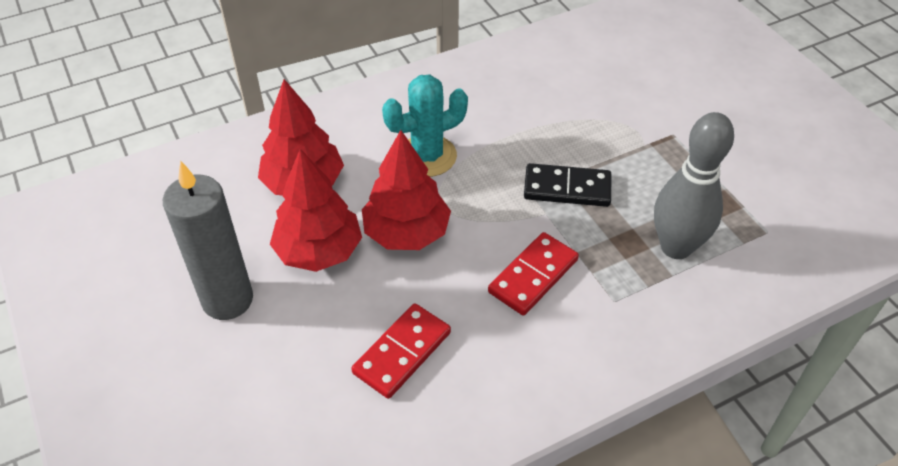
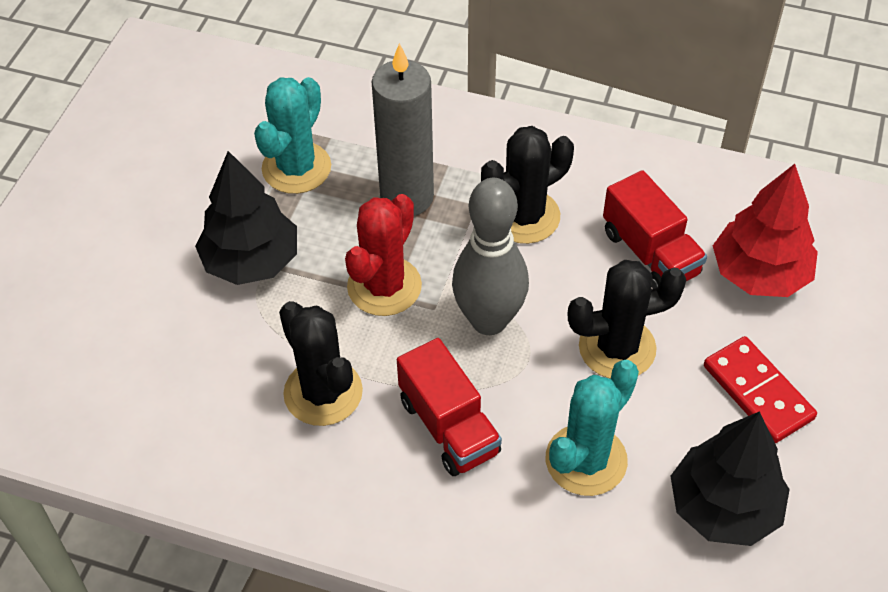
black cactus: none = 0 -> [279,301,363,426] [481,126,574,244] [568,260,686,379] = 3
black domino: [524,163,611,207] = 1 -> none = 0
black tree: none = 0 -> [195,151,297,285] [671,411,790,546] = 2
red cactus: none = 0 -> [345,194,422,316] = 1
red domino: [351,303,451,399] [488,232,579,316] = 2 -> [704,336,817,443] = 1
red tree: [258,79,344,195] [270,149,362,272] [362,130,451,250] = 3 -> [713,164,818,297] = 1
red truck: none = 0 -> [397,338,502,476] [603,170,707,289] = 2
turquoise cactus: [382,75,468,177] = 1 -> [254,77,331,194] [546,360,639,496] = 2

